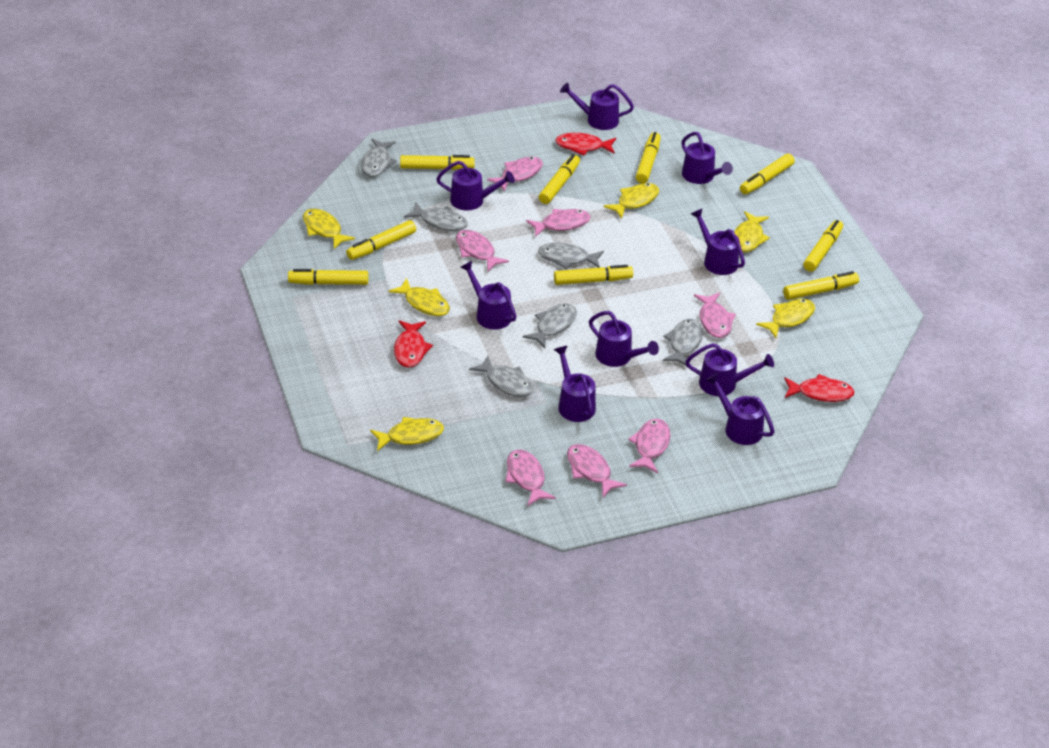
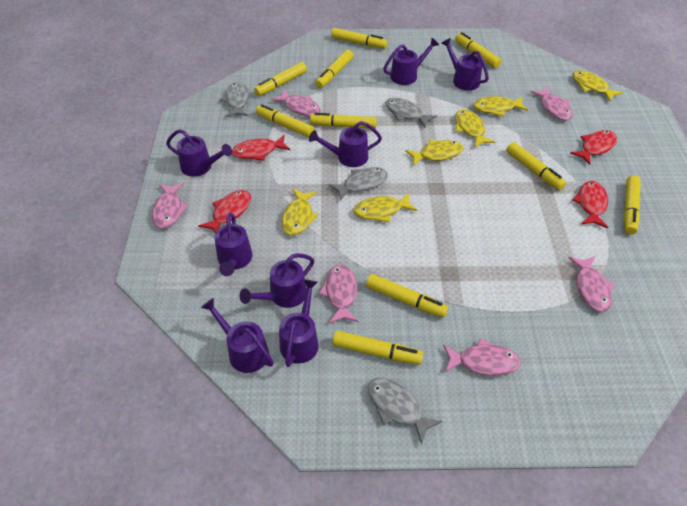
grey fish: [361,139,397,177] [404,202,468,231] [469,356,533,397] [522,303,577,348] [538,243,604,269] [663,319,703,366] = 6 -> [220,82,249,117] [329,167,388,201] [368,378,442,445] [385,98,437,128] = 4
pink fish: [456,230,509,271] [487,157,543,192] [505,450,556,506] [526,209,590,237] [567,444,627,497] [628,419,670,473] [694,292,736,338] = 7 -> [152,183,189,229] [271,90,321,117] [319,264,358,323] [443,338,521,376] [530,87,573,120] [568,256,614,312] = 6
purple watering can: [436,161,515,211] [460,261,517,330] [553,346,596,422] [560,83,634,130] [589,311,659,367] [681,132,733,184] [685,343,774,396] [691,208,745,275] [706,373,775,445] = 9 -> [166,129,232,177] [201,298,274,373] [214,213,252,276] [239,253,314,308] [279,279,319,367] [309,121,382,167] [383,38,439,85] [441,38,489,91] = 8
red fish: [394,320,433,368] [555,133,616,156] [784,374,855,402] = 3 -> [198,190,251,233] [232,135,290,161] [570,130,617,165] [572,181,608,229] = 4
yellow marker: [288,269,368,285] [346,220,416,260] [400,155,474,170] [539,154,580,204] [554,265,633,285] [636,132,661,183] [740,154,795,194] [783,271,859,300] [803,220,843,272] = 9 -> [254,62,307,96] [256,104,315,137] [310,112,377,129] [315,50,354,88] [331,28,387,49] [332,331,423,365] [366,274,448,318] [455,32,502,68] [506,142,566,190] [624,175,641,235] = 10

